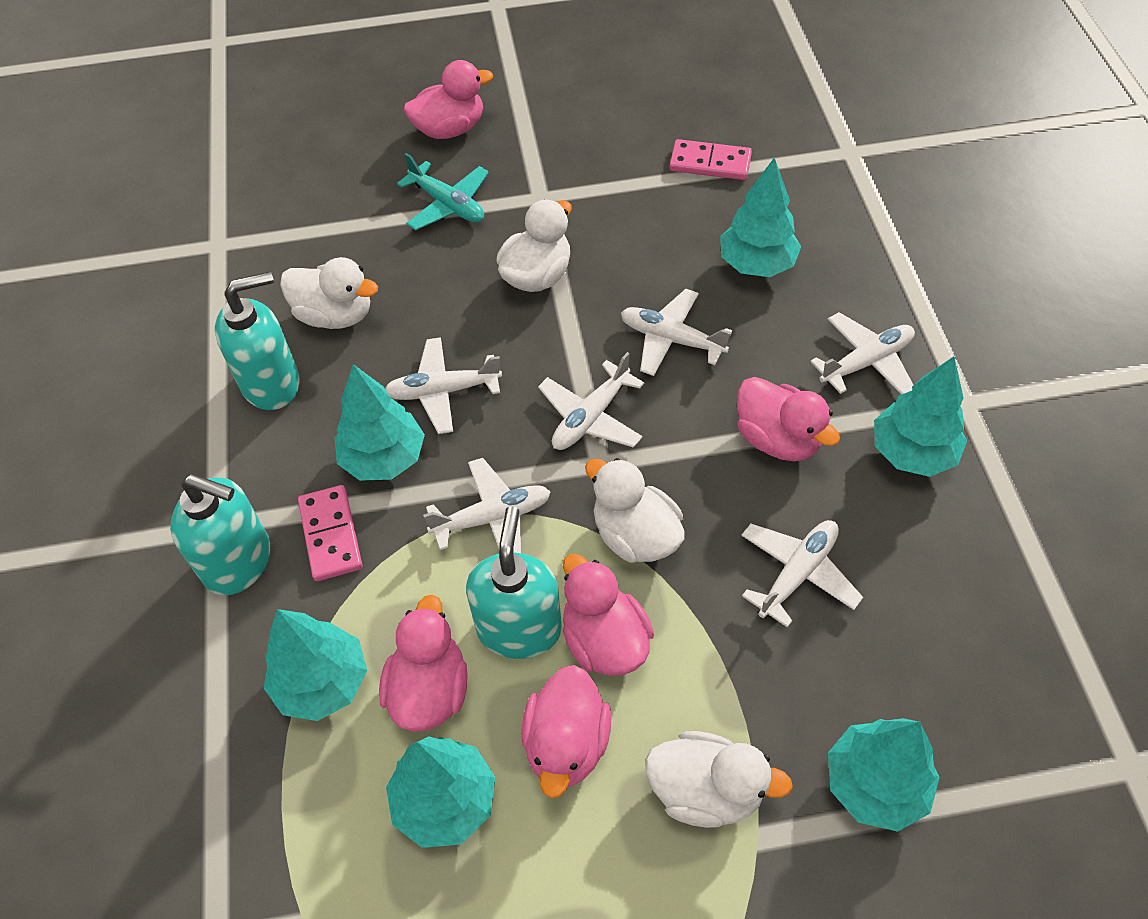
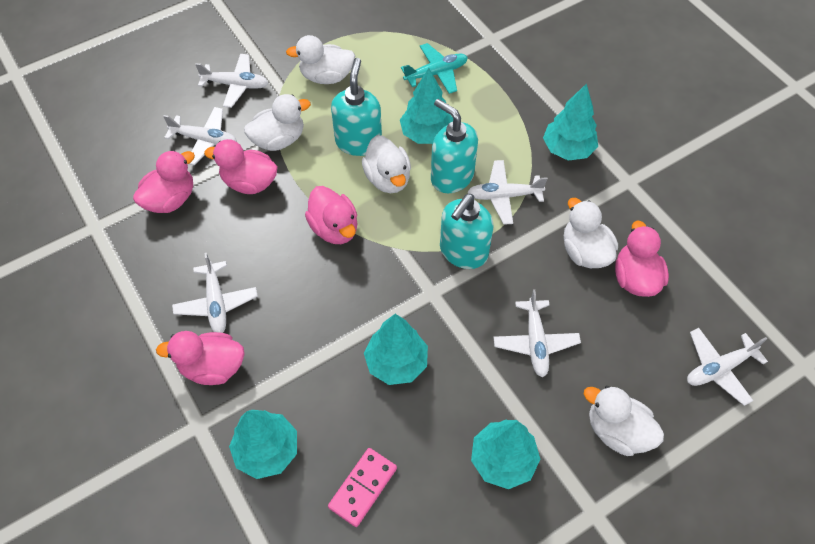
pink domino: [298,485,362,581] [670,139,752,180] = 2 -> [328,448,397,527] = 1
turquoise tree: [264,609,367,721] [334,364,425,481] [386,737,496,848] [720,157,801,277] [828,718,940,832] [874,357,967,477] = 6 -> [229,410,297,479] [364,314,428,385] [400,68,453,144] [471,420,540,489] [543,83,598,161] = 5
white duck: [280,257,378,329] [496,199,572,292] [585,458,685,563] [645,731,793,828] = 4 -> [244,94,311,151] [286,35,355,84] [362,135,411,193] [564,198,618,268] [584,386,664,456] = 5

